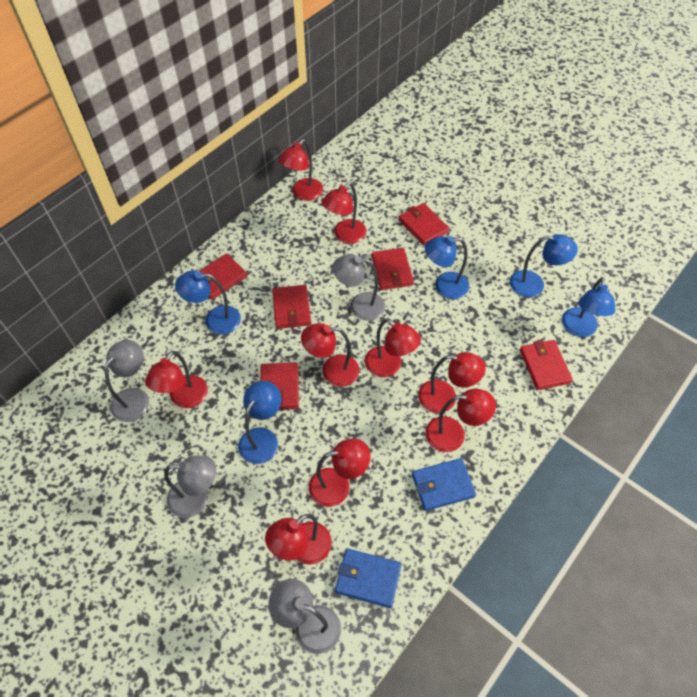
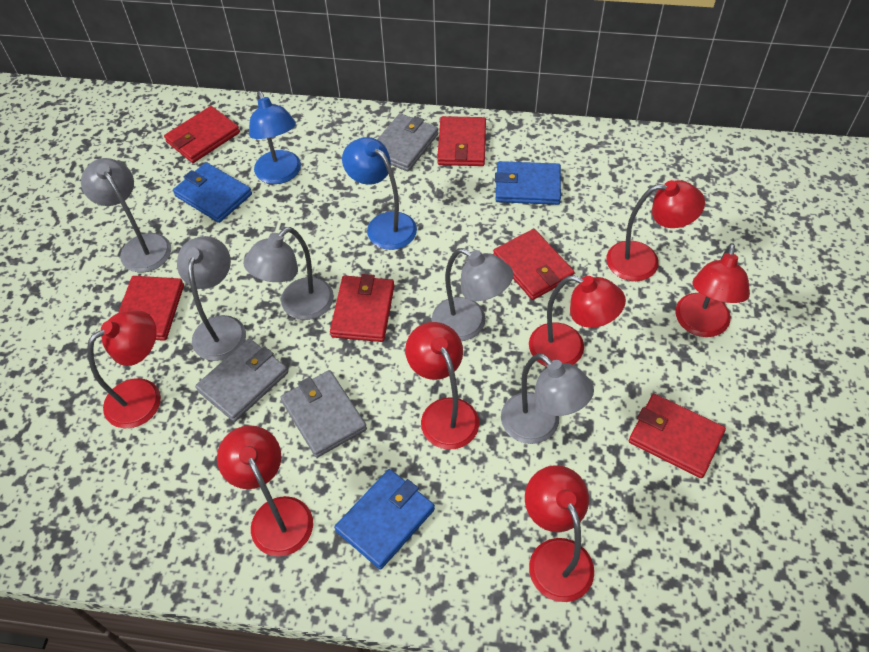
blue lamp: [175,270,241,335] [238,381,281,464] [425,236,469,299] [510,234,578,297] [562,277,615,337] = 5 -> [249,91,301,184] [342,137,417,250] = 2
blue wallet: [335,548,402,608] [412,458,476,511] = 2 -> [173,162,252,223] [334,469,435,569] [495,161,561,205] = 3
grey lamp: [105,340,149,422] [164,456,216,518] [269,579,341,654] [333,254,385,321] = 4 -> [81,158,171,272] [177,236,246,361] [243,227,334,320] [432,248,513,341] [501,353,594,444] = 5
grey wallet: none = 0 -> [195,338,288,422] [280,370,367,458] [377,113,438,171] = 3
red lamp: [145,351,208,408] [265,514,332,565] [279,139,323,201] [301,323,359,387] [309,439,371,507] [322,182,367,244] [365,319,421,377] [418,352,486,413] [425,389,496,452] = 9 -> [87,310,161,428] [217,425,313,557] [405,322,479,450] [525,465,594,602] [529,275,626,367] [607,180,705,281] [675,243,750,337] = 7

